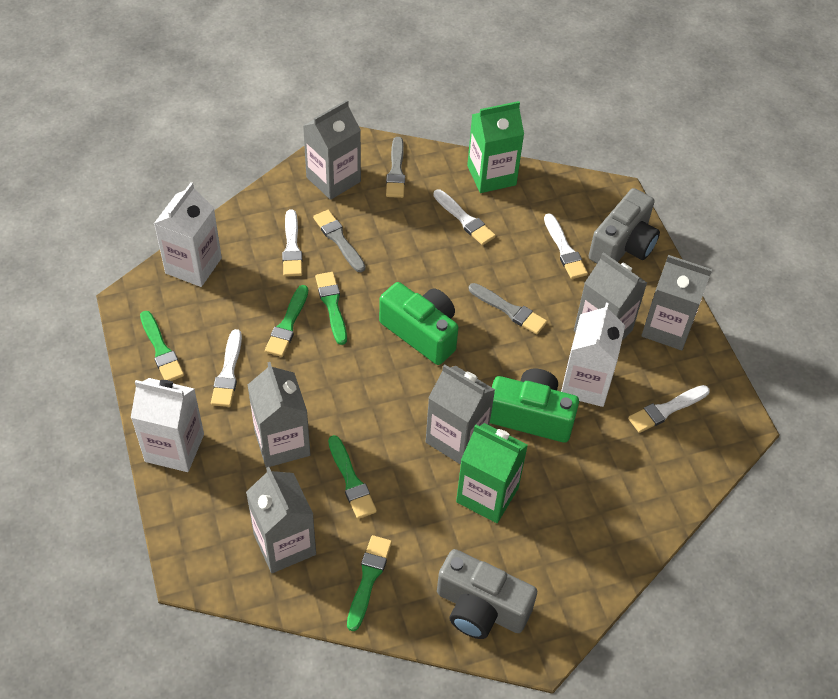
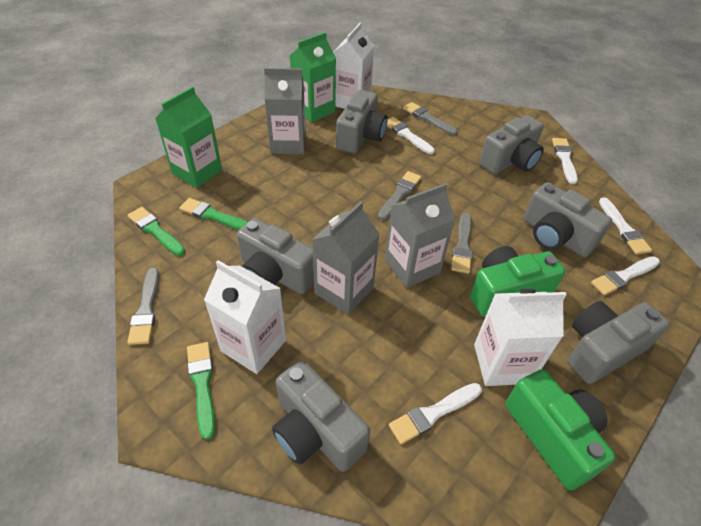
green brush: [140,311,184,381] [265,285,308,357] [315,272,347,345] [328,435,377,519] [347,535,392,631] = 5 -> [127,207,185,256] [179,198,248,230] [187,342,215,440] = 3
grey brush: [313,210,365,272] [386,137,405,198] [469,283,547,334] = 3 -> [127,268,159,345] [378,171,421,220] [403,102,457,135] [451,213,473,274] = 4
grey camera: [437,549,537,639] [589,188,660,263] = 2 -> [237,218,314,294] [272,360,370,472] [336,90,387,153] [479,115,544,174] [524,182,612,257] [567,301,670,384] = 6
grey carton: [246,467,316,573] [248,362,311,468] [303,100,361,200] [426,364,495,465] [574,252,647,340] [641,255,712,350] = 6 -> [264,68,306,154] [312,201,379,315] [385,183,455,288] = 3

